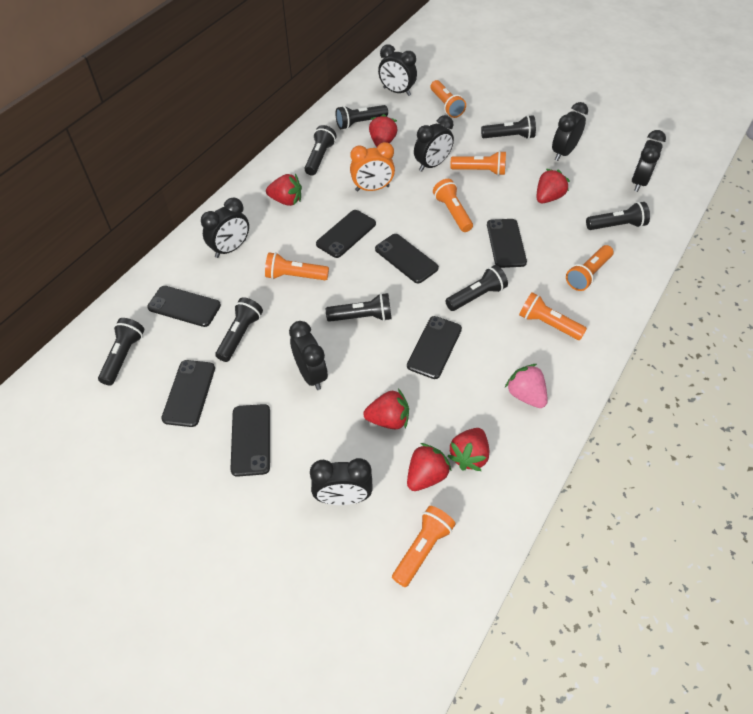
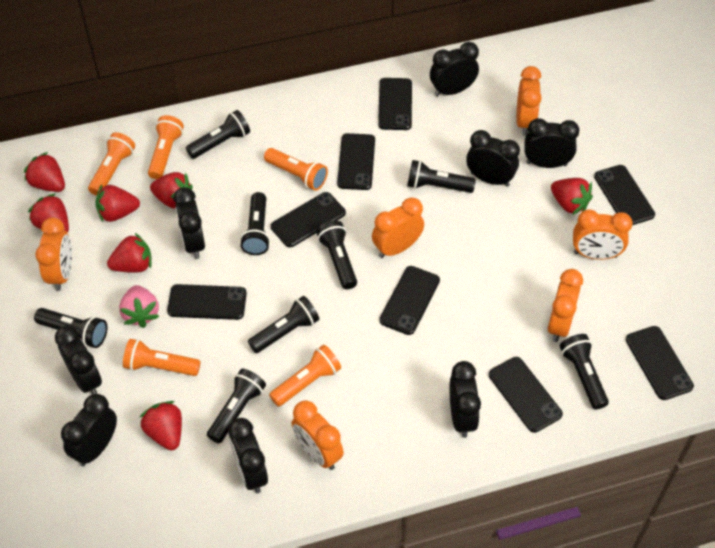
black clock: [201,198,249,258] [289,321,328,390] [310,458,373,505] [378,44,417,96] [414,115,454,172] [552,102,588,161] [632,130,666,192] = 7 -> [55,326,102,394] [61,394,117,466] [174,187,205,259] [228,418,268,493] [430,42,479,97] [450,361,481,438] [466,130,520,187] [525,118,580,168] = 8
black phone: [147,286,221,327] [161,360,215,427] [230,404,270,477] [316,210,376,258] [375,234,439,283] [407,316,462,379] [487,219,527,268] = 7 -> [167,284,247,320] [271,192,346,247] [337,133,375,190] [378,78,412,130] [379,266,440,335] [489,357,563,433] [594,165,655,225] [626,326,694,400] = 8
orange clock: [350,142,395,191] = 1 -> [35,217,72,291] [292,400,344,470] [372,197,424,258] [516,66,542,135] [547,269,583,342] [573,210,633,260] = 6
orange flashlight: [265,252,329,280] [392,506,456,587] [431,80,466,118] [433,179,473,232] [450,151,506,176] [519,292,587,340] [566,245,614,291] = 7 -> [88,132,135,196] [123,339,200,376] [148,115,184,179] [264,148,328,191] [269,345,341,407] = 5
red strawberry: [266,174,302,206] [363,389,409,429] [369,114,398,147] [407,443,451,491] [448,428,490,471] [537,169,570,203] = 6 -> [24,152,65,192] [28,193,69,233] [95,185,140,222] [107,233,152,273] [140,401,182,450] [150,172,193,208] [551,178,593,215] = 7

